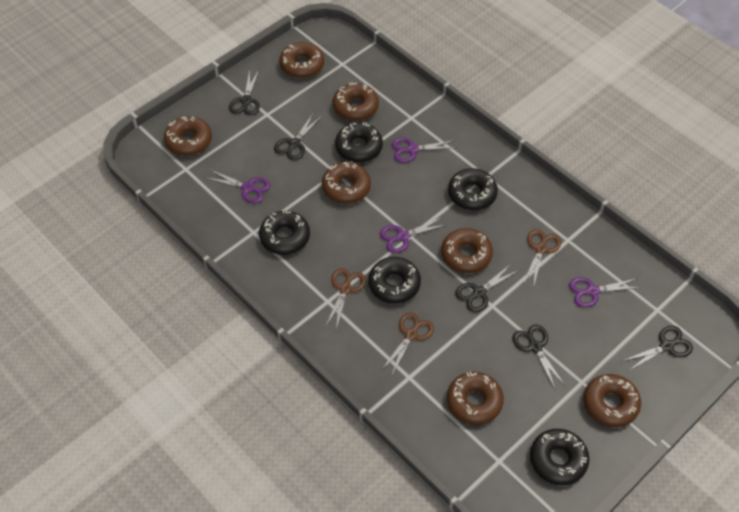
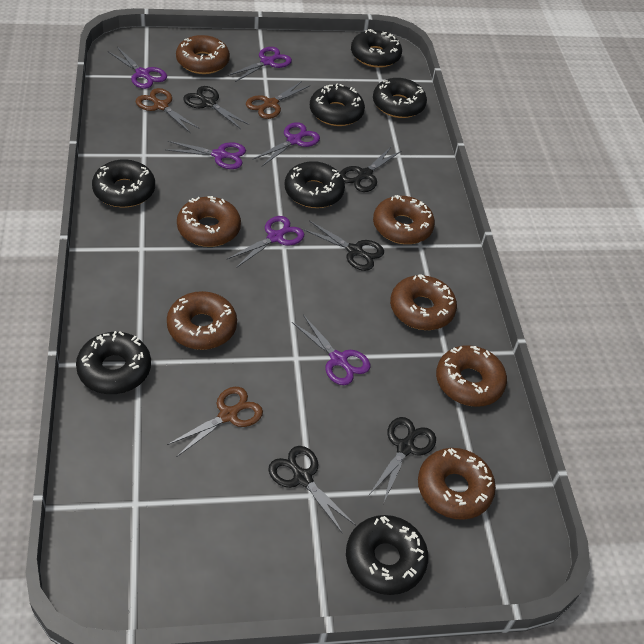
black donut: [259,210,310,255] [335,122,383,162] [368,257,421,304] [448,168,498,210] [530,429,589,485] = 5 -> [76,331,151,394] [92,159,155,208] [285,161,345,208] [310,83,365,126] [346,515,428,595] [351,29,402,68] [373,78,427,118] = 7
purple scissors: [207,170,270,204] [380,217,448,253] [391,137,457,163] [569,277,641,308] = 4 -> [109,47,167,89] [165,141,246,169] [227,47,292,82] [227,216,304,268] [254,122,320,166] [292,315,370,385] = 6

